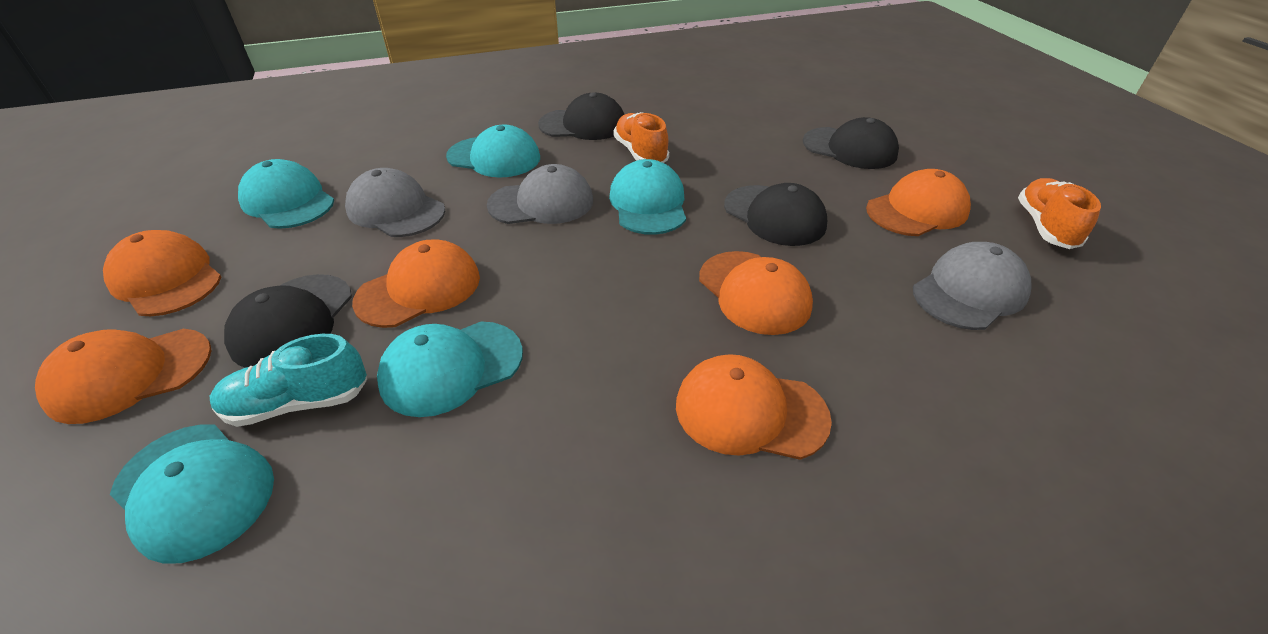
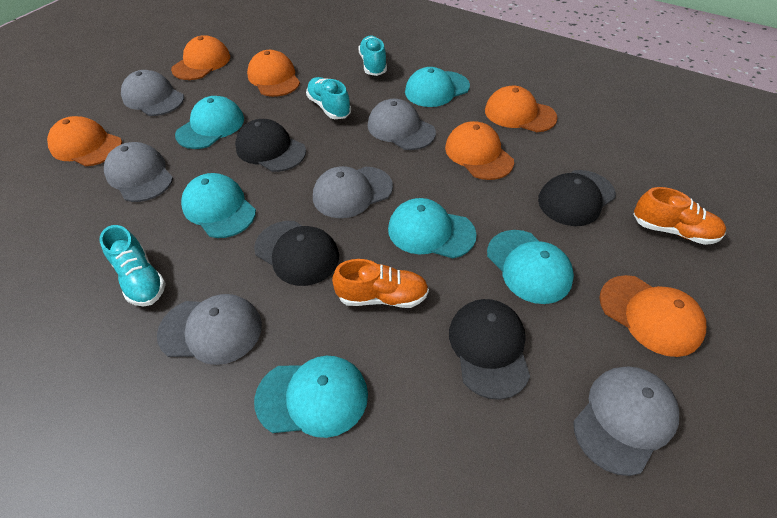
grey cap: [345,168,445,237] [487,164,593,224] [913,242,1032,330] = 3 -> [104,142,173,202] [121,70,184,116] [157,294,262,365] [313,166,393,218] [368,99,436,150] [573,367,679,476] = 6
turquoise cap: [110,424,274,564] [238,159,334,229] [377,321,523,417] [446,124,540,178] [609,159,686,235] = 5 -> [175,96,244,149] [181,173,256,238] [254,356,368,438] [388,198,476,258] [405,67,470,107] [487,230,574,304] = 6
turquoise shoe: [210,334,367,427] = 1 -> [100,225,166,306] [306,77,351,119] [358,36,387,76] = 3

